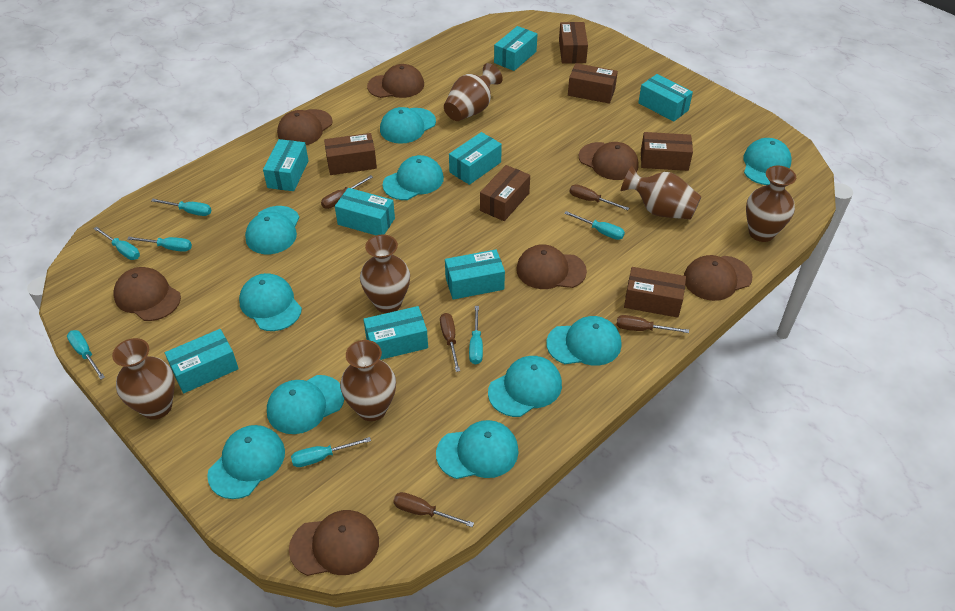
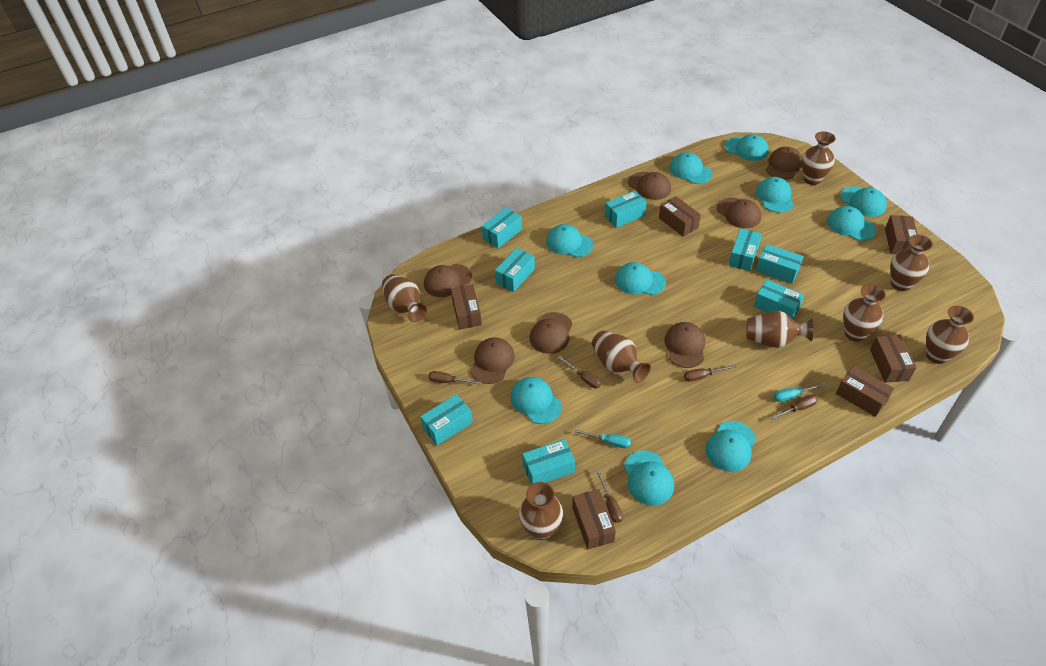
brown vase: [112,338,175,420] [340,340,396,421] [360,235,410,313] [444,63,503,121] [621,166,702,219] [746,166,796,242] = 6 -> [382,274,428,322] [519,482,563,540] [592,330,651,383] [746,311,813,348] [802,131,836,185] [843,284,886,342] [890,235,933,291] [926,306,974,364] = 8
turquoise screwdriver: [67,330,105,379] [94,227,140,260] [127,237,192,252] [151,199,211,216] [291,437,371,467] [469,306,483,365] [564,211,625,240] = 7 -> [574,430,631,448] [774,383,826,402] = 2

